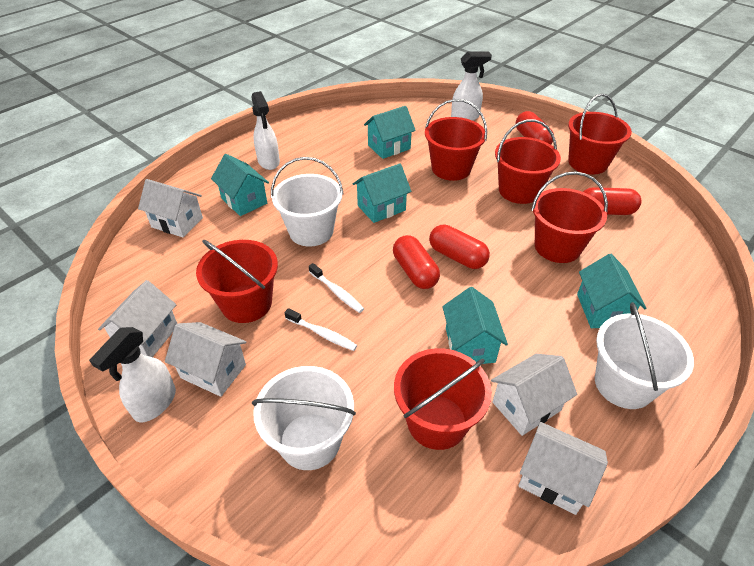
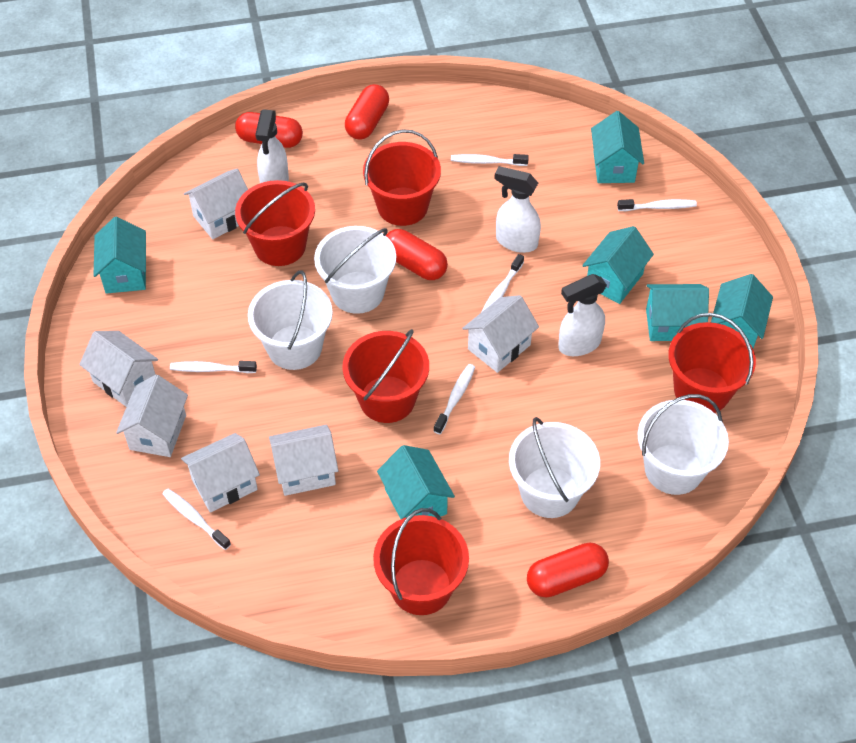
red bucket: [196,240,278,323] [394,348,492,450] [425,99,487,181] [495,119,561,204] [531,171,608,263] [568,93,632,174] = 6 -> [235,180,315,266] [343,329,429,423] [363,129,441,226] [373,508,469,615] [668,313,756,413] = 5
turquoise house: [211,154,269,216] [353,163,411,223] [364,106,416,159] [442,287,508,364] [577,254,646,328] = 5 -> [93,217,146,294] [377,445,455,519] [582,226,654,304] [591,111,644,183] [646,284,709,341] [711,274,773,348] = 6
white bucket: [252,366,356,470] [271,157,344,246] [595,302,694,409] = 3 -> [248,270,333,370] [314,226,396,314] [509,417,600,518] [638,394,729,495] = 4
white house: [98,280,177,357] [138,179,203,237] [165,322,246,397] [491,354,577,436] [518,422,608,515] = 5 -> [79,331,158,407] [116,375,188,457] [181,433,260,512] [184,169,248,239] [269,425,338,496] [462,295,539,373] = 6
white toothbrush: [285,308,357,351] [309,263,364,313] = 2 -> [162,489,231,550] [170,361,257,373] [434,364,475,434] [451,154,529,166] [482,254,524,312] [617,199,697,211] = 6

